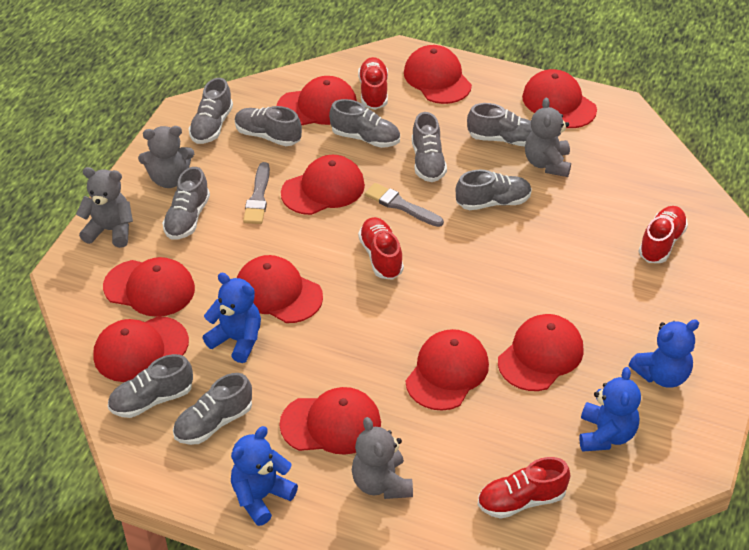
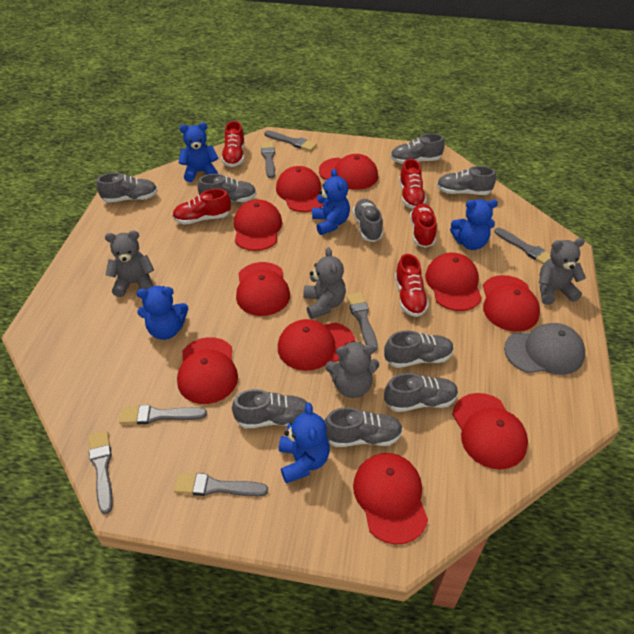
blue teddy bear: [203,273,261,363] [231,426,298,526] [579,367,641,452] [629,319,699,388] = 4 -> [137,286,188,340] [179,122,219,182] [279,403,330,484] [312,169,350,235] [450,199,498,250] = 5
grey brush: [243,162,270,224] [365,183,444,227] = 2 -> [88,431,113,514] [119,405,207,424] [174,473,268,496] [261,141,275,178] [264,130,317,151] [347,292,378,351] [495,228,551,264] = 7
grey cap: none = 0 -> [504,323,585,375] = 1
red shoe: [358,57,388,110] [358,217,404,280] [478,457,570,519] [638,206,688,263] = 4 -> [172,189,231,225] [221,121,245,167] [395,254,429,317] [399,159,426,209] [410,203,437,248] = 5

